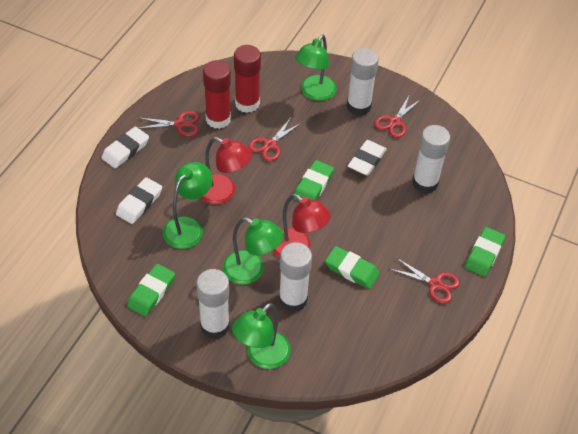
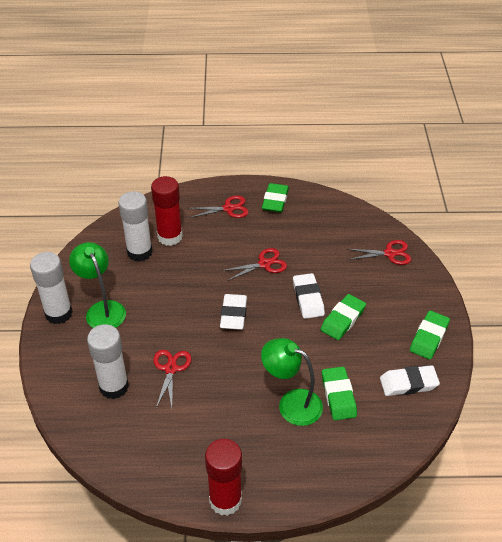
green lamp: [163,162,212,249] [223,217,283,285] [232,303,291,369] [295,35,336,101] = 4 -> [69,242,126,328] [261,338,323,426] = 2
red lamp: [200,137,252,205] [273,194,331,258] = 2 -> none = 0
white glue stick: [196,269,230,339] [279,242,312,312] [347,48,379,116] [412,125,450,194] = 4 -> [30,252,73,324] [87,324,129,399] [118,191,153,262] = 3

